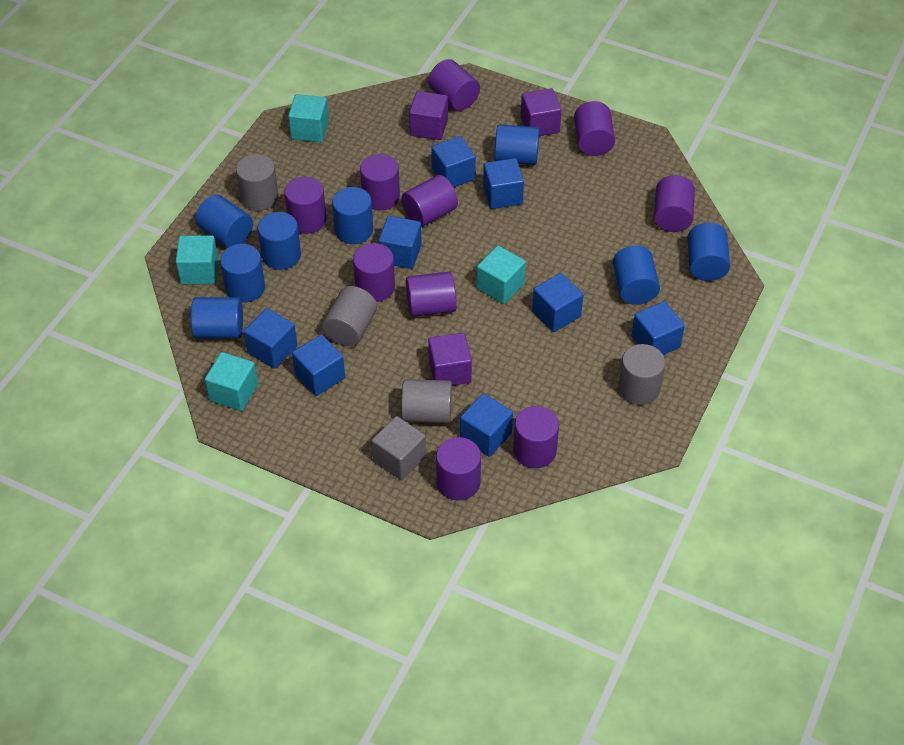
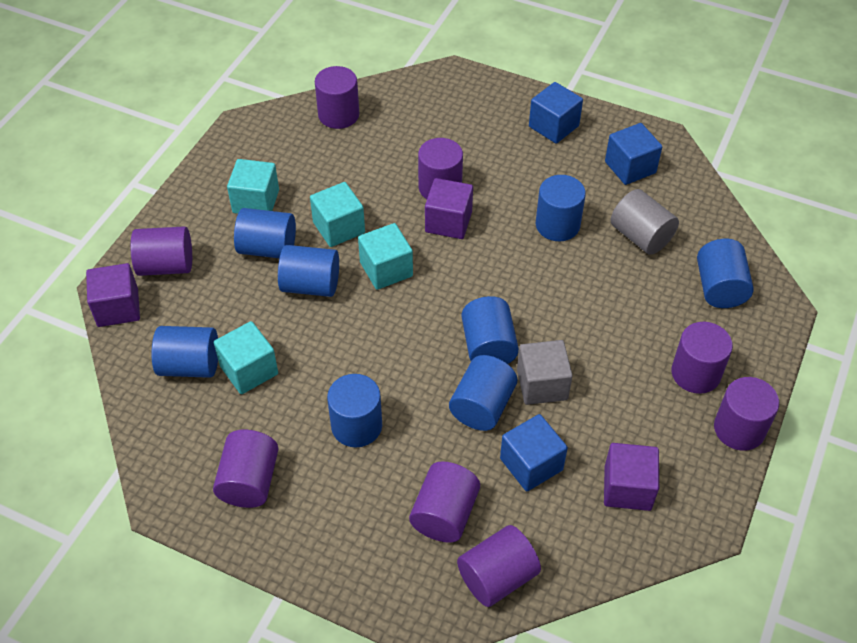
blue cube: [244,308,297,369] [292,334,345,396] [379,216,422,269] [431,136,476,188] [460,393,513,457] [483,158,524,209] [532,273,583,332] [631,301,685,355] = 8 -> [500,414,568,491] [529,82,583,144] [605,123,662,185] = 3
grey cylinder: [236,154,278,211] [322,286,377,346] [401,379,452,423] [618,344,665,405] = 4 -> [611,189,679,255] = 1
purple cylinder: [284,177,326,234] [353,243,395,302] [360,154,400,210] [401,175,458,227] [406,271,457,317] [428,59,480,111] [436,437,481,500] [513,406,559,468] [574,101,615,156] [654,175,695,232] = 10 -> [130,226,192,276] [213,430,279,508] [315,66,359,129] [409,461,480,543] [418,138,463,199] [457,525,541,607] [672,322,733,394] [714,377,779,451] = 8

